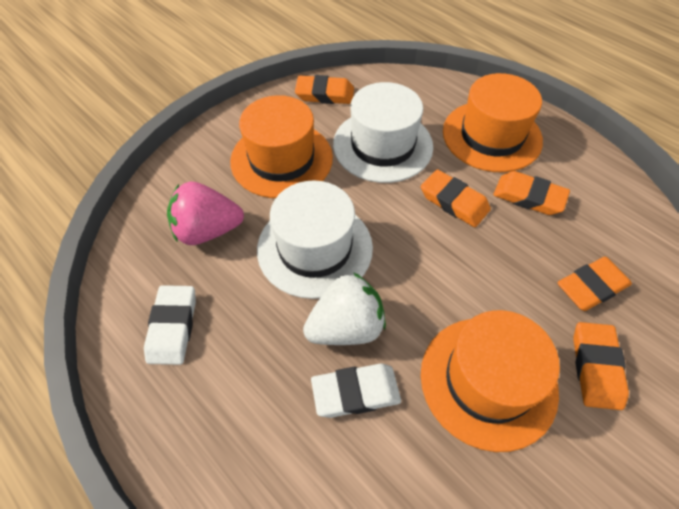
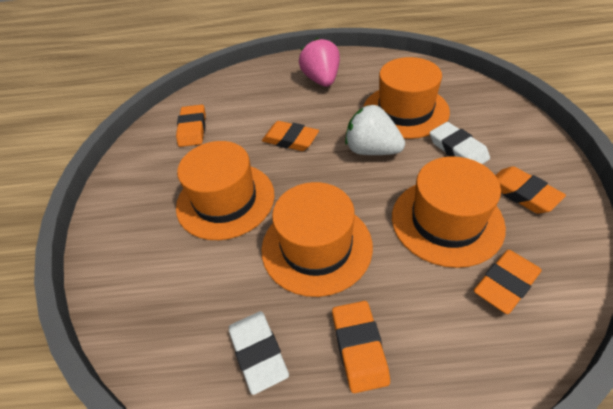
orange hat: [230,95,333,198] [421,310,560,452] [443,73,543,172] = 3 -> [176,141,275,240] [261,182,373,297] [363,57,450,139] [392,156,506,268] = 4
white hat: [257,180,373,299] [333,82,433,183] = 2 -> none = 0

